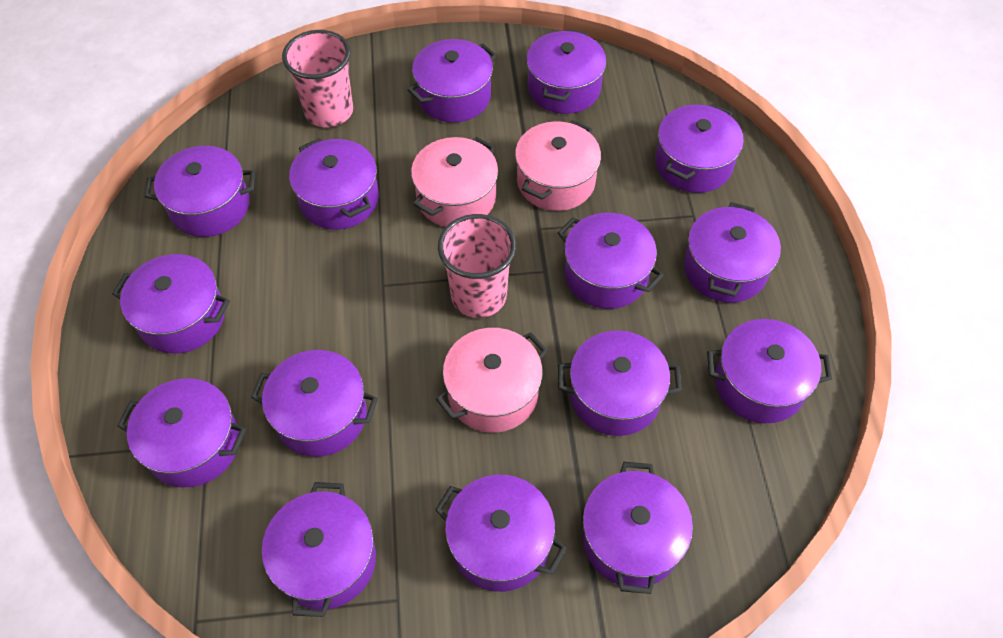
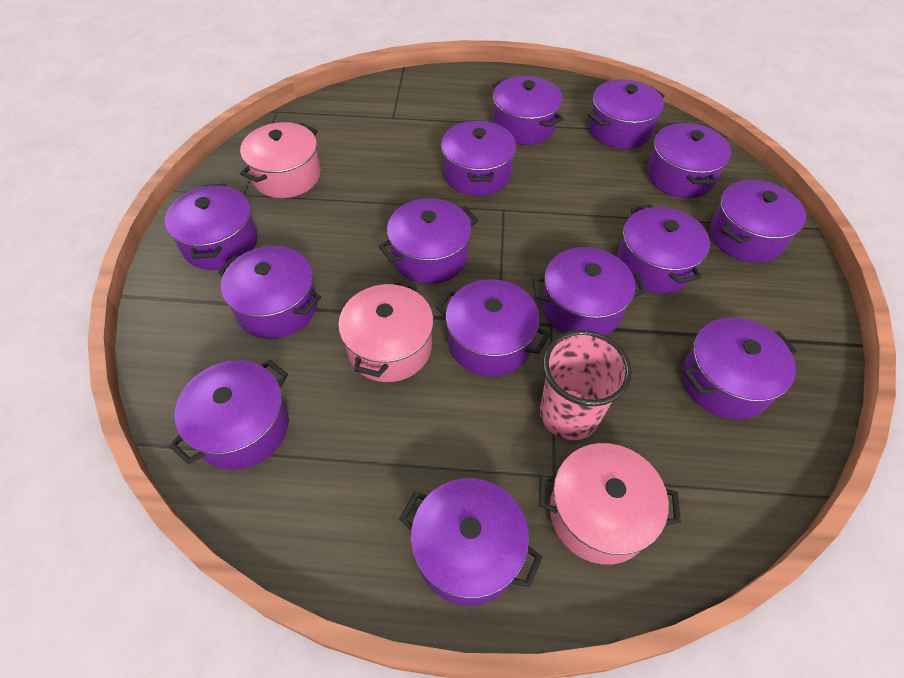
pink cup: [282,30,353,127] [438,214,516,318] = 2 -> [540,330,632,440] = 1
purple pot: [112,254,230,354] [118,378,246,488] [145,146,255,237] [251,350,378,457] [262,482,376,617] [289,138,379,230] [407,39,497,122] [435,475,567,592] [526,29,607,114] [558,213,664,309] [558,330,682,436] [582,462,693,594] [655,104,744,193] [684,202,781,303] [707,319,832,423] = 15 -> [164,184,258,270] [169,359,289,470] [218,246,321,339] [379,198,478,284] [399,478,542,606] [436,279,550,376] [441,120,516,196] [493,76,563,145] [532,247,645,335] [588,79,665,149] [617,204,710,293] [647,122,731,198] [682,317,797,420] [710,180,806,263] = 14

